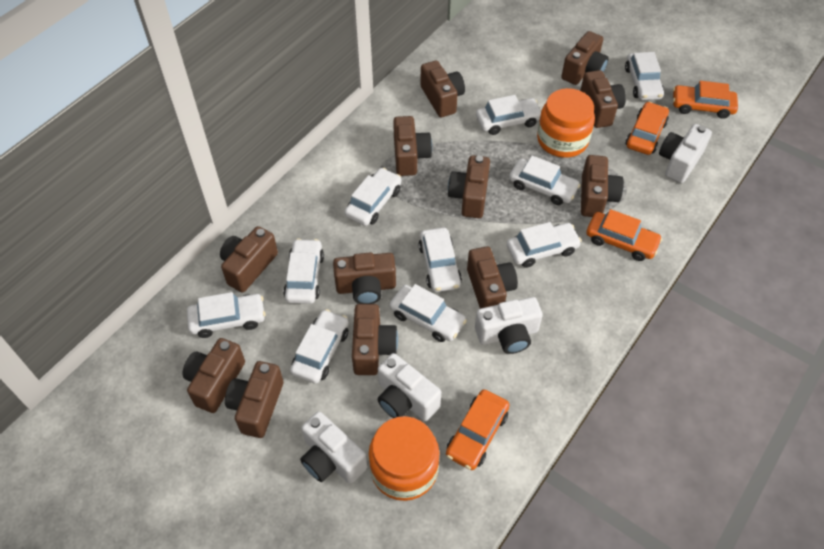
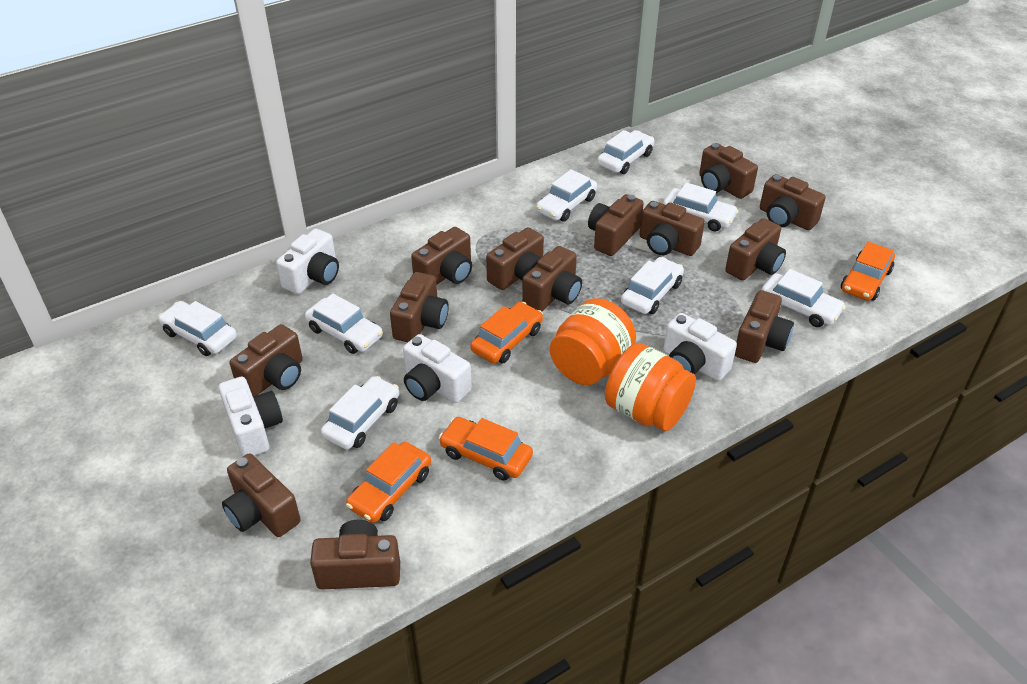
brown camera: [182,338,245,413] [220,226,278,293] [225,361,284,438] [333,252,396,304] [352,304,398,375] [393,116,432,176] [421,60,465,117] [448,155,490,218] [467,246,518,309] [561,31,609,85] [580,70,626,128] [581,155,624,217] = 12 -> [222,454,301,537] [230,324,303,396] [310,520,400,590] [390,272,449,342] [411,227,472,284] [486,227,544,290] [522,246,582,311] [588,194,644,256] [639,201,705,256] [699,143,758,199] [725,218,786,280] [735,290,794,363] [760,174,826,230] = 13
white car: [187,292,266,338] [283,238,324,304] [290,309,349,384] [344,168,402,226] [389,284,467,342] [418,228,462,292] [476,95,541,135] [506,222,582,268] [509,156,580,205] [625,52,664,100] = 10 -> [158,301,237,356] [305,293,383,354] [321,376,399,450] [536,169,597,222] [597,130,654,174] [621,257,684,314] [663,182,738,232] [761,269,846,327] = 8

